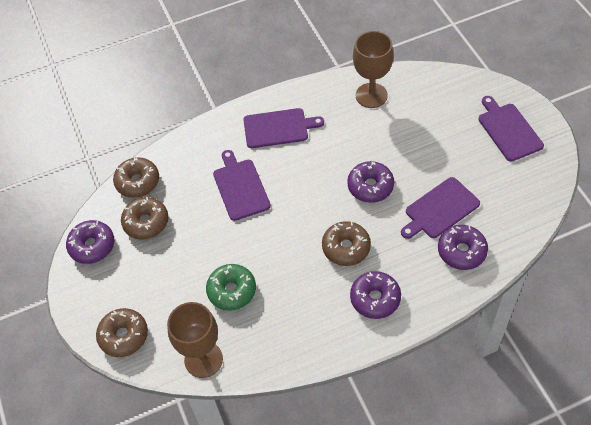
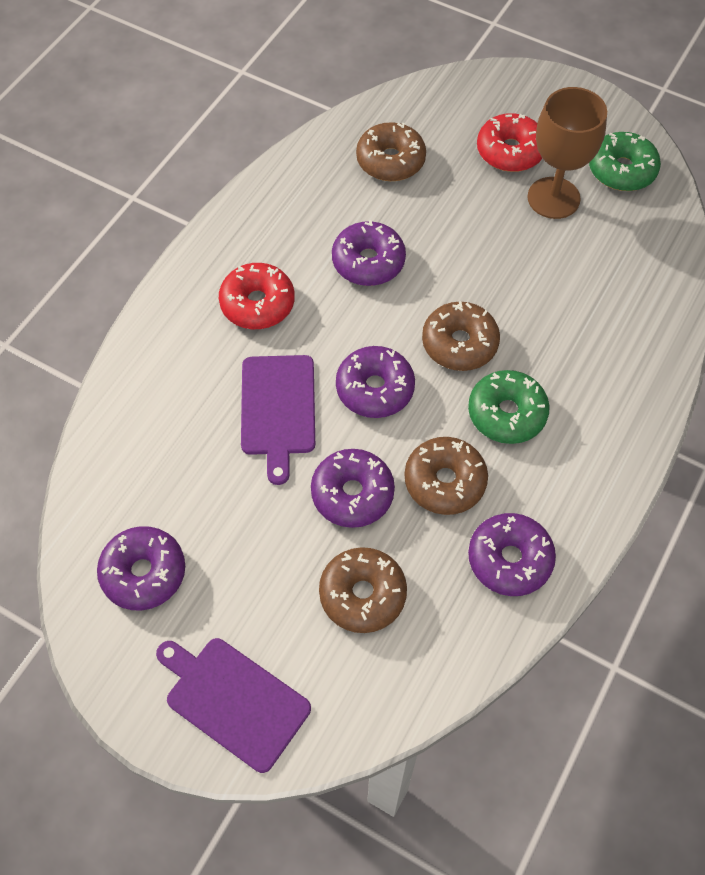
brown goblet: [167,302,223,378] [353,31,393,108] = 2 -> [528,87,607,219] = 1
green donut: [206,264,256,311] = 1 -> [468,370,549,444] [589,132,661,191] = 2
purple cutting board: [213,150,271,221] [243,108,324,148] [401,177,480,239] [478,96,544,162] = 4 -> [156,638,311,773] [241,355,315,485] = 2
purple donut: [66,220,114,264] [347,161,394,203] [350,271,401,319] [438,225,488,270] = 4 -> [97,526,185,611] [311,449,395,528] [332,220,406,286] [336,346,415,418] [468,513,556,596] = 5
red donut: none = 0 -> [219,263,295,329] [477,113,543,172] = 2

